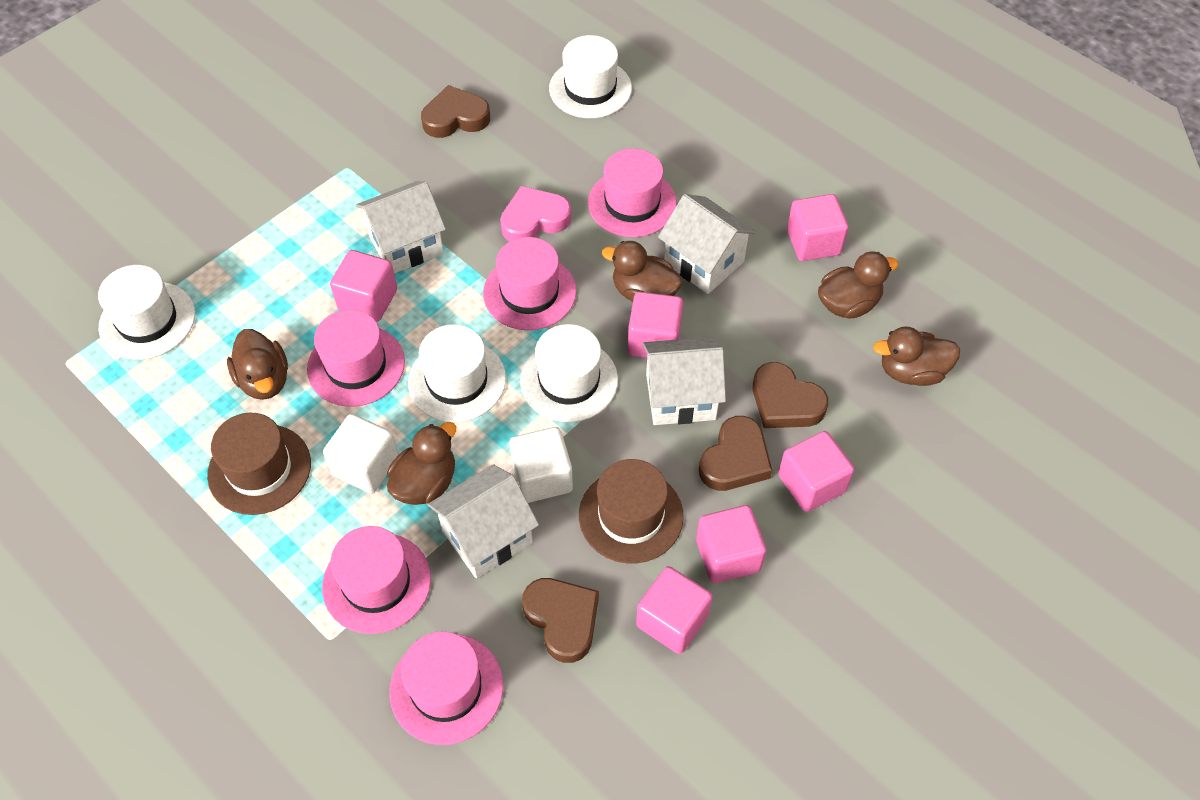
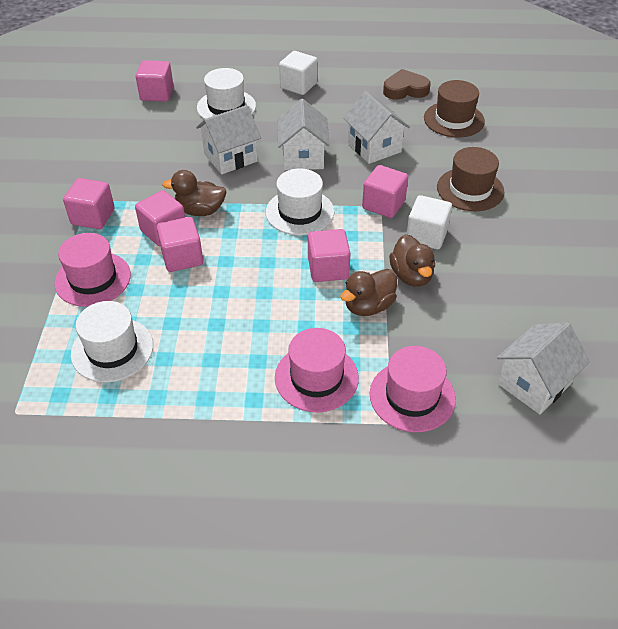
brown duck: [227,329,288,400] [387,422,456,505] [602,241,682,302] [818,252,899,318] [873,326,960,386] = 5 -> [162,170,226,216] [340,269,397,316] [389,234,435,287] = 3
brown heart: [421,85,490,138] [522,578,599,663] [699,416,772,491] [753,362,828,428] = 4 -> [383,69,431,100] = 1
pink hat: [307,310,405,407] [322,526,431,634] [389,631,503,745] [483,237,577,330] [588,148,677,237] = 5 -> [54,233,131,307] [275,328,359,412] [370,346,456,432] = 3
pink heart: [500,186,572,241] = 1 -> none = 0
white hat: [98,265,195,360] [408,324,506,422] [520,324,618,422] [549,35,632,118] = 4 -> [71,301,153,383] [197,68,256,119] [266,168,335,235] = 3

